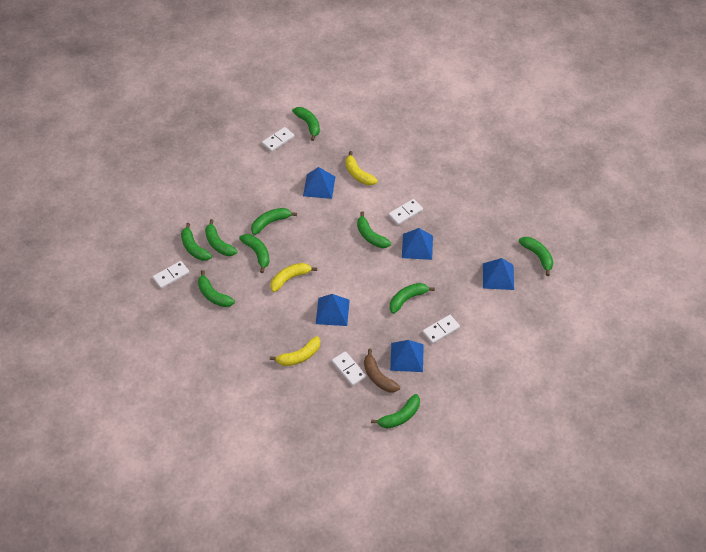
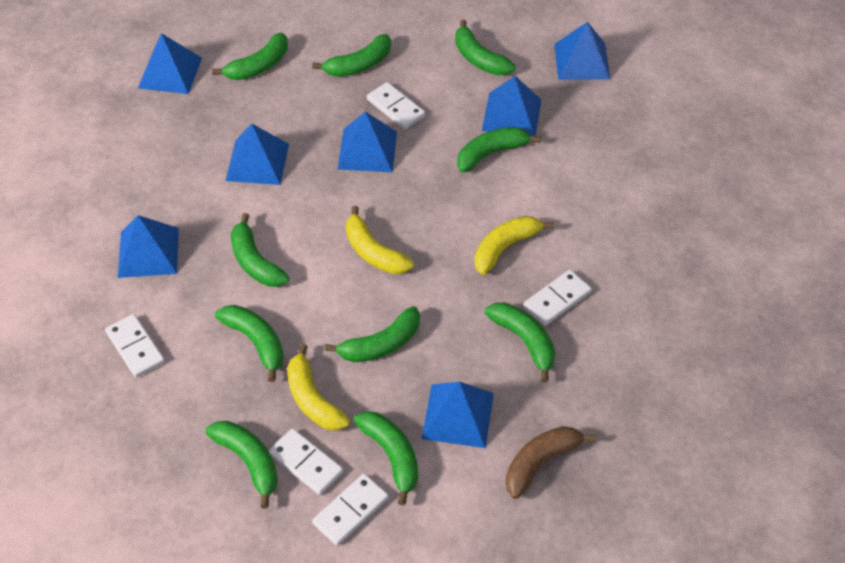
blue pyramid: [303,167,335,199] [316,294,350,326] [390,340,424,372] [402,228,433,260] [483,258,514,290] = 5 -> [118,215,179,278] [138,33,202,94] [225,123,289,185] [338,112,397,172] [422,382,494,448] [482,76,542,136] [554,22,610,80] = 7

